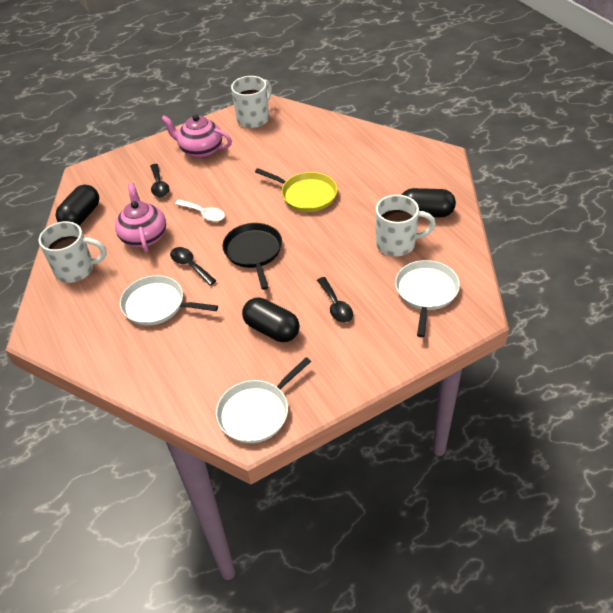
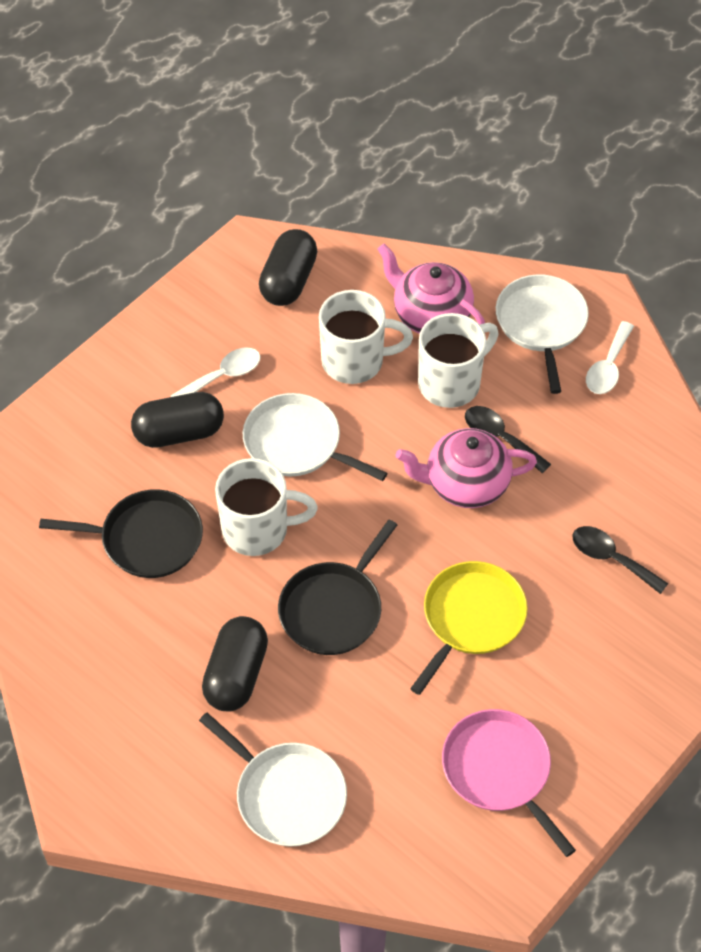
black pan: [222,223,282,290] = 1 -> [39,489,203,578] [278,520,397,655] = 2
black spoon: [150,164,169,197] [170,247,216,286] [317,277,353,323] = 3 -> [465,406,551,473] [573,526,669,594] = 2
pink pan: none = 0 -> [442,709,576,857] = 1
white spoon: [175,199,225,222] = 1 -> [171,348,260,397] [586,321,634,394] = 2

